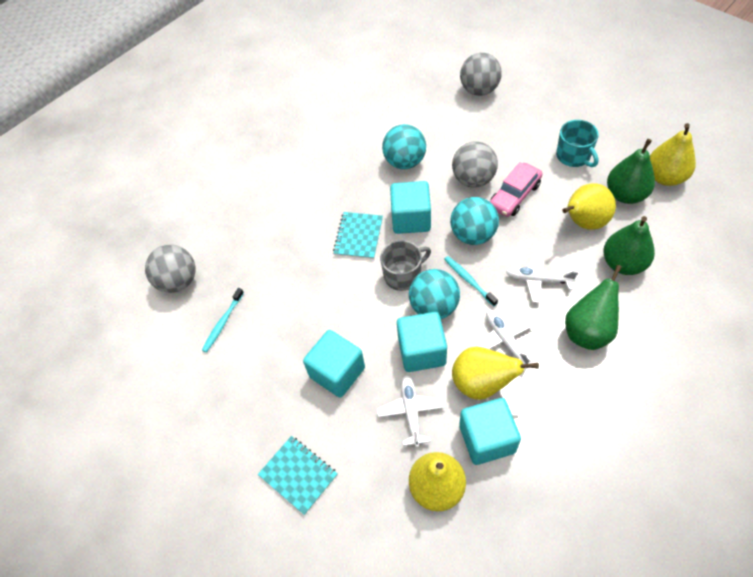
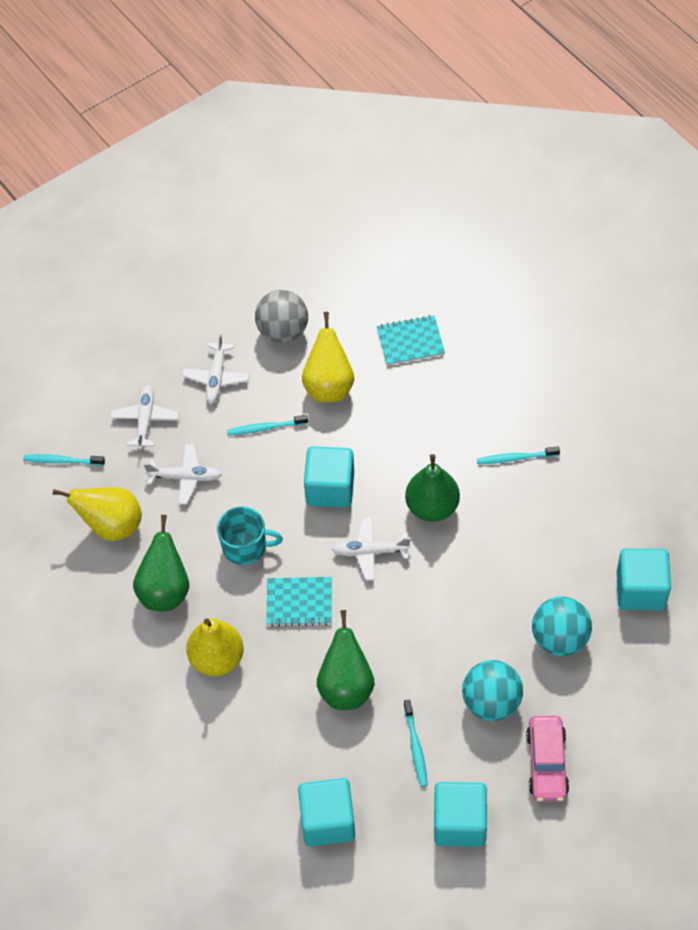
grey ball: [145,245,195,293] [452,141,498,188] [460,53,502,96] = 3 -> [255,290,308,343] = 1
grey mug: [380,240,431,291] = 1 -> none = 0
turquoise ball: [382,124,426,169] [409,269,460,319] [450,197,499,245] = 3 -> [462,660,523,721] [532,596,592,656] = 2
turquoise toothbrush: [202,288,244,353] [444,256,498,306] = 2 -> [23,454,105,466] [227,415,308,435] [404,699,428,787] [477,446,560,464] = 4
white plane: [377,375,446,447] [476,310,537,364] [506,250,578,303] = 3 -> [111,385,179,449] [144,444,222,504] [182,333,250,403] [332,517,411,580] = 4
yellow pear: [409,452,466,512] [452,347,539,400] [562,183,616,230] [650,123,696,186] = 4 -> [52,487,142,541] [186,618,244,676] [302,312,354,402] = 3

